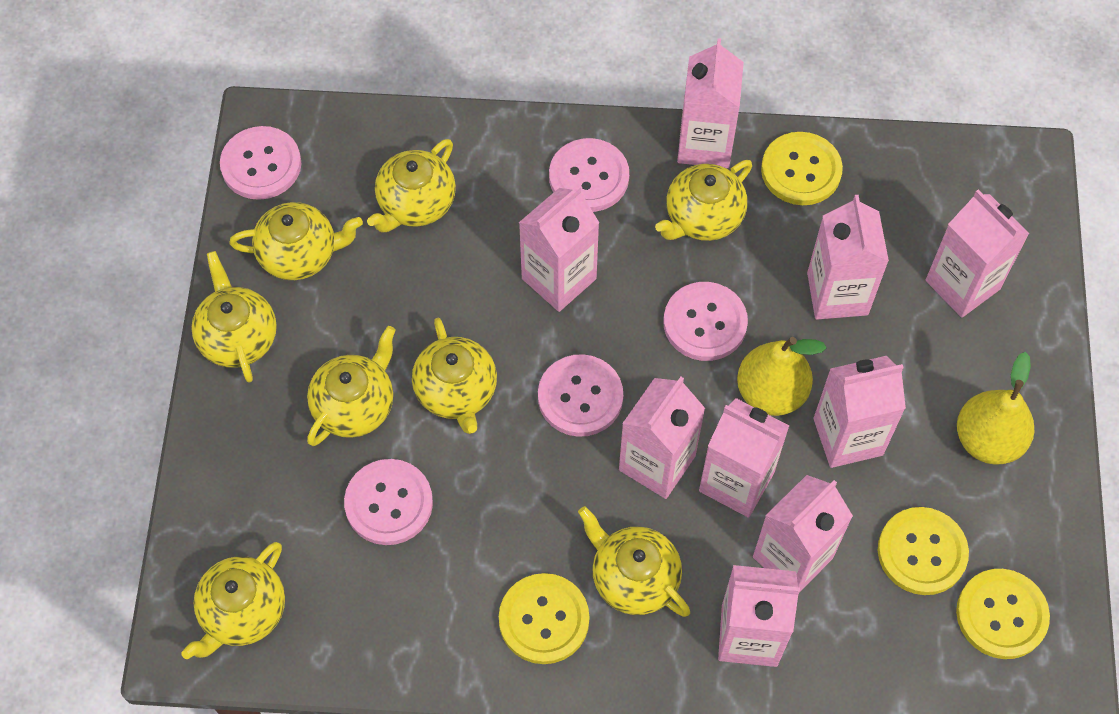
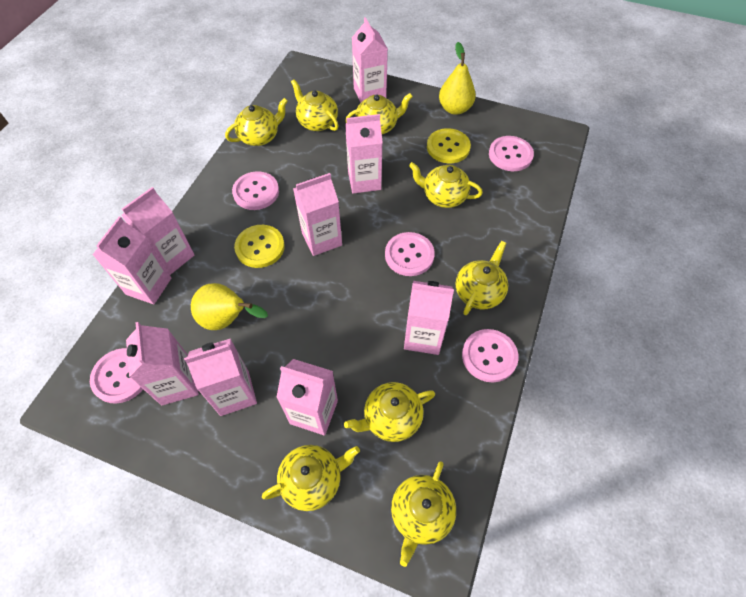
yellow button: [499,573,589,664] [761,132,843,205] [878,507,969,595] [956,569,1050,659] = 4 -> [234,225,285,268] [427,128,471,163] = 2

